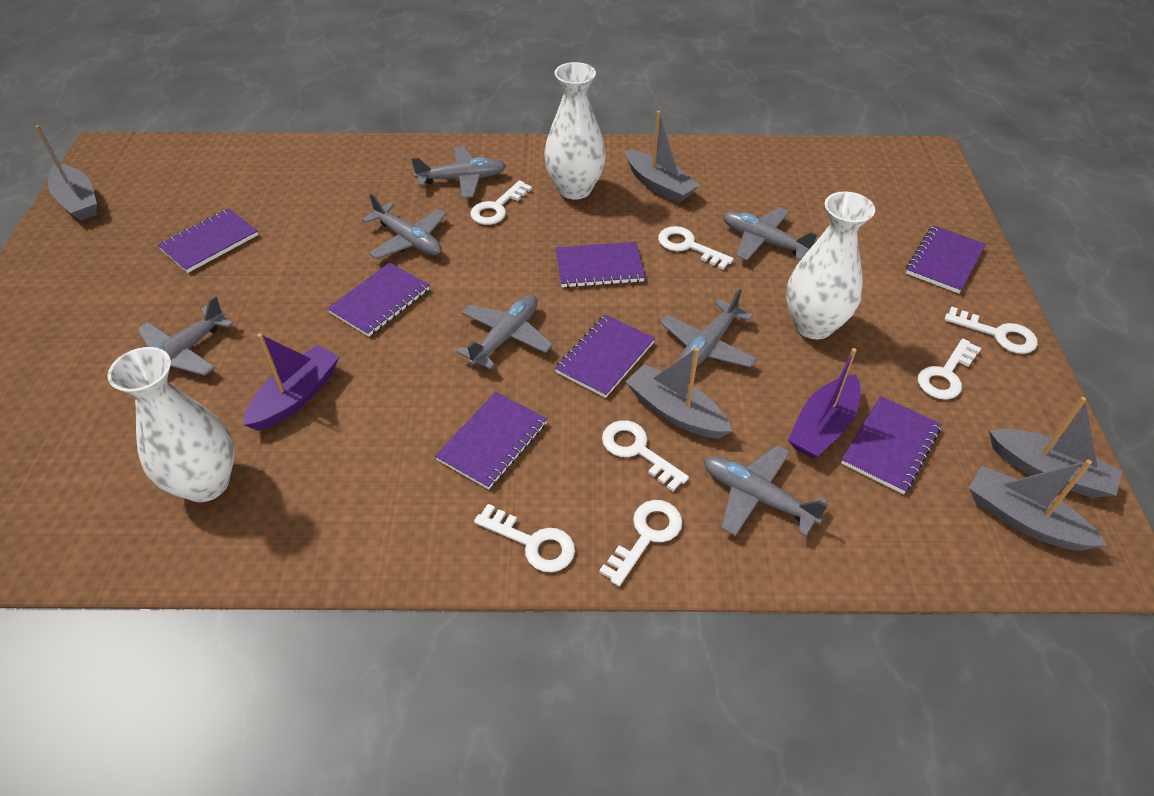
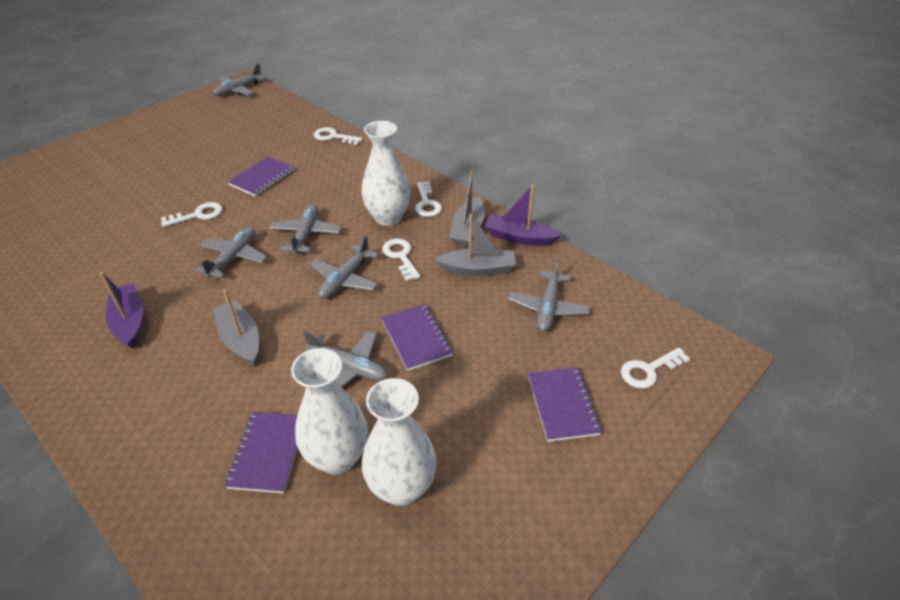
grey boat: [35,125,97,220] [625,347,732,439] [626,111,700,203] [969,460,1107,551] [989,397,1122,498] = 5 -> [213,289,259,365] [435,214,516,276] [449,171,485,247] = 3
grey plane: [137,296,233,376] [362,193,446,259] [411,146,506,199] [456,295,553,369] [660,288,757,369] [704,445,828,536] [723,207,818,261] = 7 -> [196,227,267,278] [213,63,266,96] [270,204,341,254] [303,331,388,387] [310,235,379,298] [508,259,590,332] = 6
purple notebook: [158,208,258,273] [327,262,430,337] [435,392,547,490] [555,314,655,398] [556,242,645,288] [841,396,942,494] [906,225,986,293] = 7 -> [225,412,298,493] [228,157,294,196] [381,304,453,371] [528,367,602,442] = 4
white key: [470,180,532,225] [474,504,575,572] [599,500,682,586] [602,420,689,491] [658,226,734,270] [918,339,981,400] [945,306,1038,354] = 7 -> [161,202,223,227] [314,127,362,145] [382,238,420,281] [415,182,442,217] [621,348,690,389] = 5

